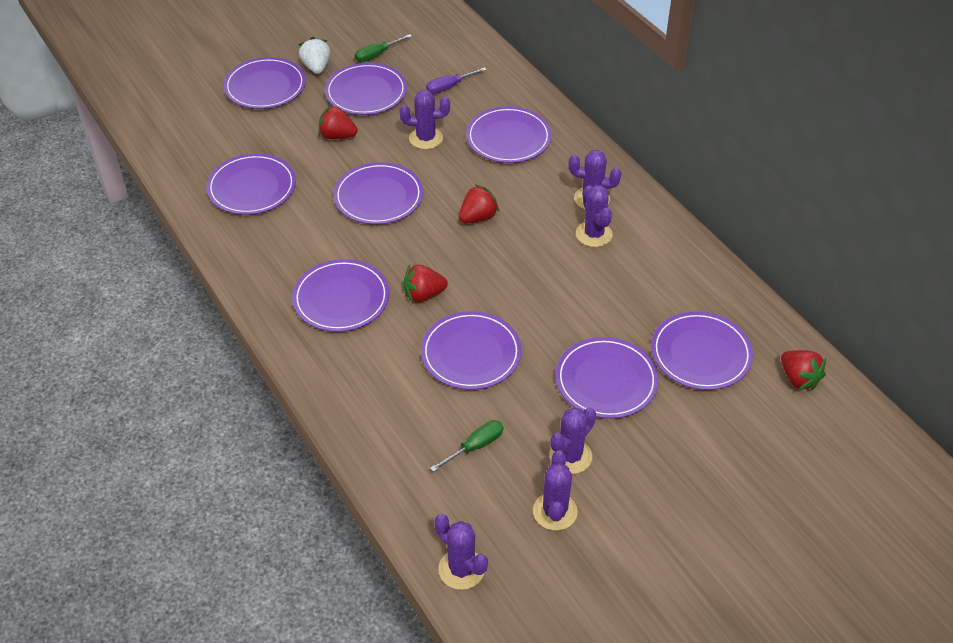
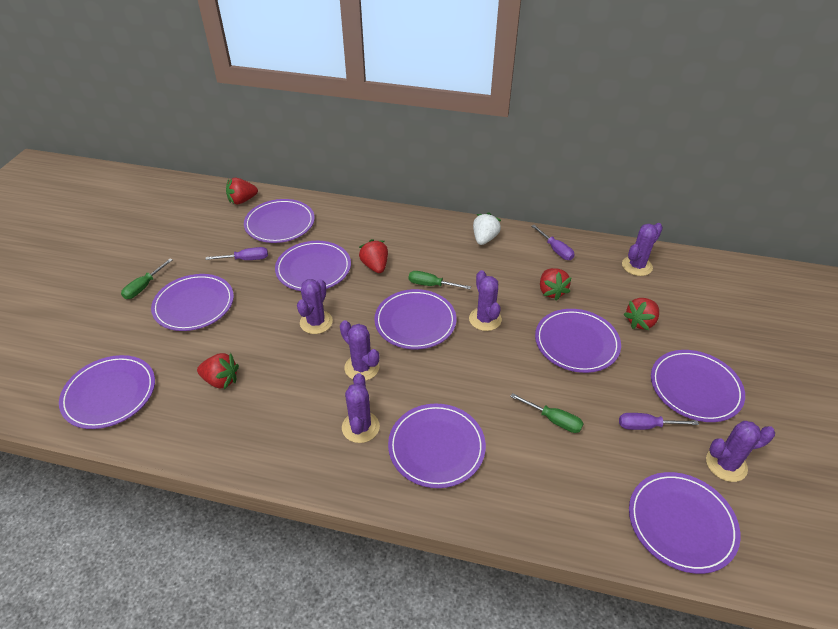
green screwdriver: [355,34,412,62] [430,420,504,472] = 2 -> [121,259,172,299] [409,271,471,289] [510,393,584,433] = 3
purple screwdriver: [426,67,487,94] = 1 -> [206,247,268,260] [532,225,574,260] [619,413,699,430] = 3
red strawberry: [318,105,358,139] [404,265,448,303] [459,185,499,223] [781,350,826,390] = 4 -> [197,353,239,389] [226,178,258,204] [359,239,388,273] [540,268,572,301] [623,298,659,330] = 5

